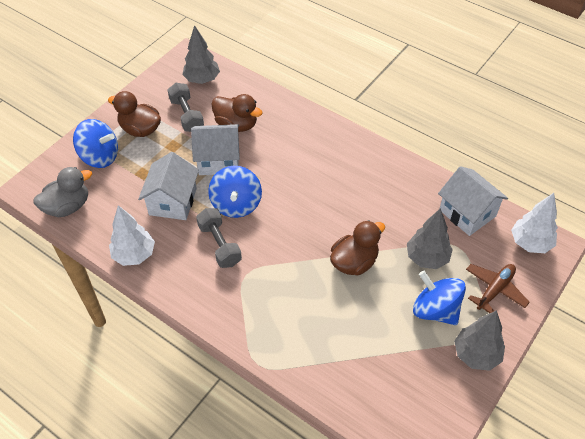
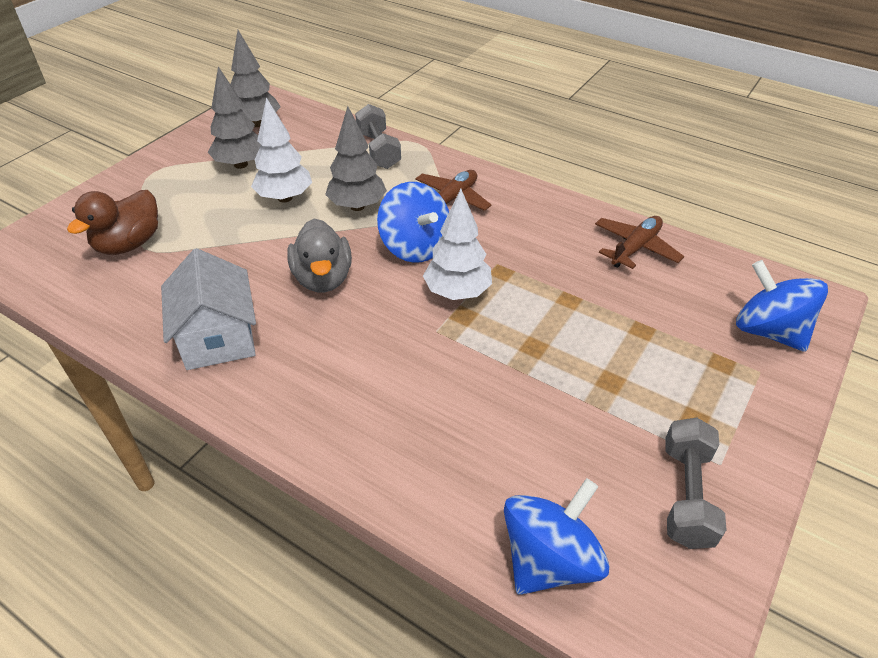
brown duck: [108,91,161,137] [211,94,263,132] [330,220,385,276] = 3 -> [67,190,158,255] = 1
brown plane: [466,264,530,313] = 1 -> [415,170,492,211] [595,216,684,269] = 2
white house: [138,152,199,220] [191,124,240,175] [438,166,508,236] = 3 -> [161,248,256,370] = 1

